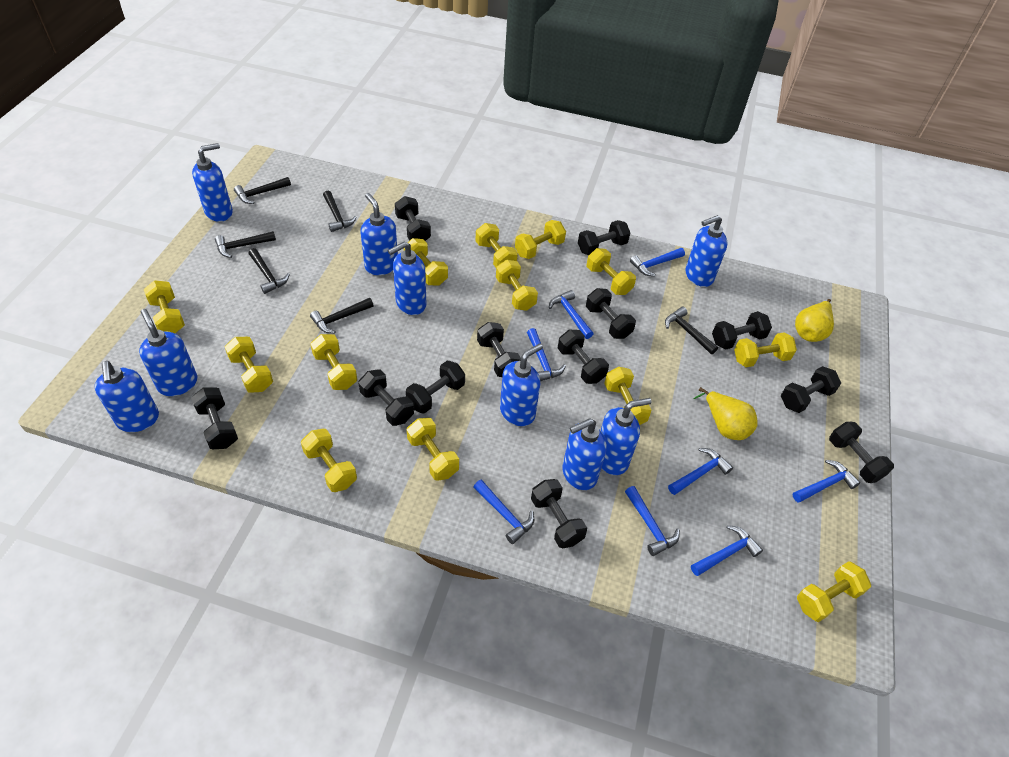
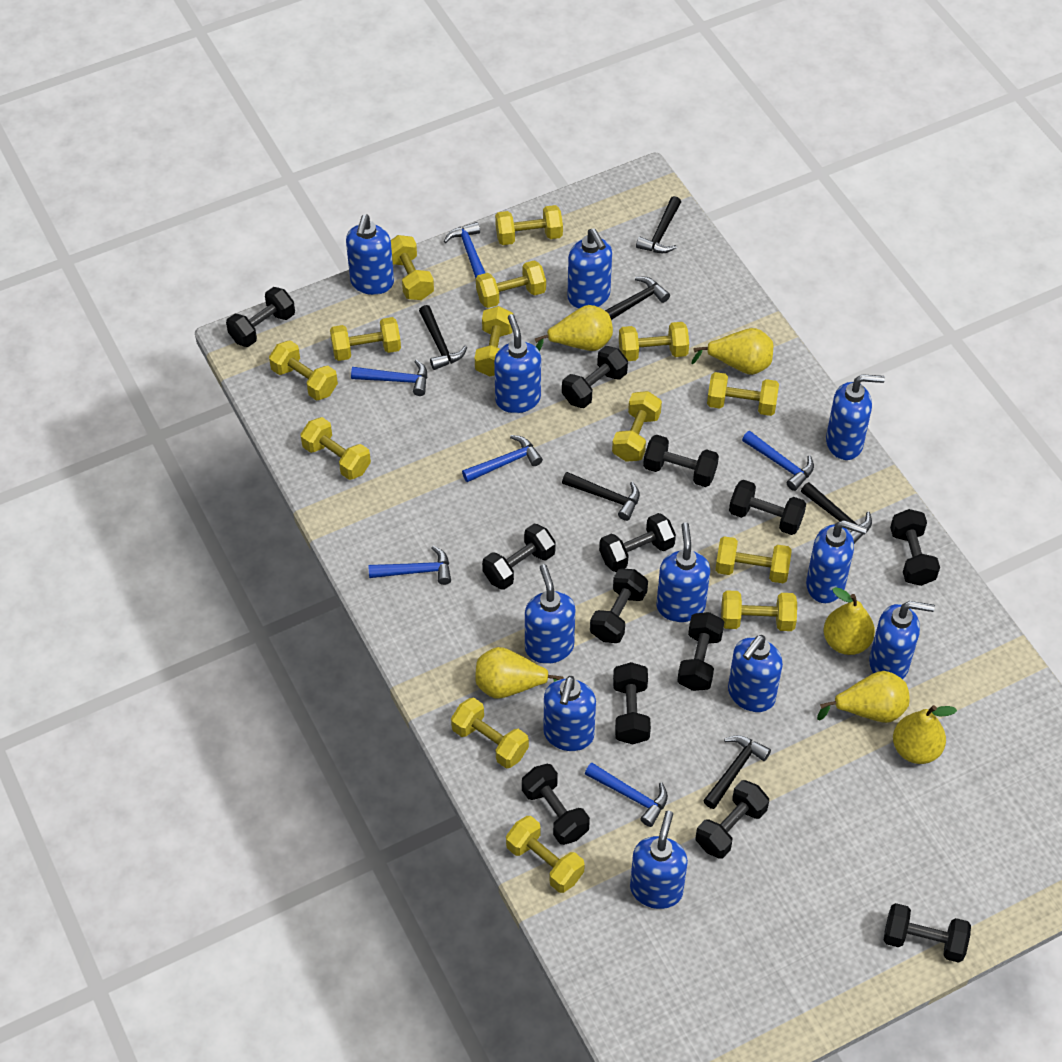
black dumbbell: [191,388,238,449] [358,369,414,426] [395,196,431,241] [406,361,465,413] [477,322,521,377] [531,479,587,548] [558,330,609,384] [578,220,630,255] [586,288,636,339] [712,311,772,350] [781,366,841,413] [829,422,894,483] = 12 -> [226,287,295,347] [482,524,556,590] [522,764,590,845] [562,346,628,408] [590,569,648,643] [599,513,676,572] [613,662,651,744] [643,435,719,487] [677,612,724,691] [696,780,769,859] [729,480,806,535] [884,903,971,963] [890,509,940,586] = 13
blue hammer: [473,479,534,544] [527,328,566,381] [549,290,594,339] [625,486,680,556] [630,248,685,277] [668,448,733,495] [691,525,763,576] [793,460,860,503] = 8 -> [351,360,427,396] [368,546,451,585] [444,222,485,279] [462,435,543,482] [585,762,668,827] [742,431,814,491] = 6
blue soap dispenser: [95,361,159,432] [139,309,197,396] [192,143,233,222] [360,193,398,275] [388,242,427,315] [500,343,543,426] [562,419,607,490] [601,398,651,475] [685,215,728,287] = 9 -> [346,215,394,295] [494,314,541,413] [525,564,575,664] [544,676,596,751] [568,228,612,309] [630,811,688,909] [656,522,710,622] [728,635,783,712] [806,520,867,603] [826,374,885,460] [869,601,935,679] = 11
yellow dumbbell: [144,280,185,333] [225,337,273,393] [301,429,357,492] [310,334,357,390] [404,238,448,286] [407,418,459,481] [475,223,518,267] [496,259,538,311] [515,220,566,259] [587,248,636,295] [604,367,651,425] [734,332,797,367] [797,561,871,622] = 13 -> [269,340,338,401] [300,417,371,480] [330,317,401,361] [391,235,434,300] [451,697,529,768] [475,306,513,377] [476,260,546,308] [495,205,563,245] [506,816,585,893] [612,391,662,462] [619,322,689,361] [707,372,779,416] [715,536,792,583] [721,590,797,631] = 14
yellow pear: [693,387,758,440] [795,299,834,342] = 2 -> [475,647,563,699] [535,305,613,351] [691,328,773,375] [817,671,910,723] [823,587,875,655] [893,705,957,764] = 6

